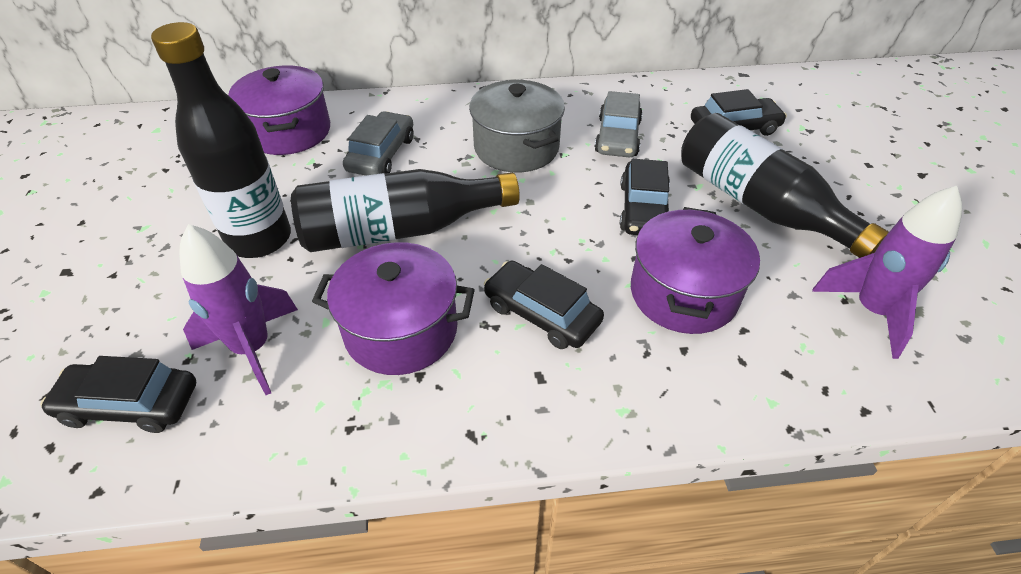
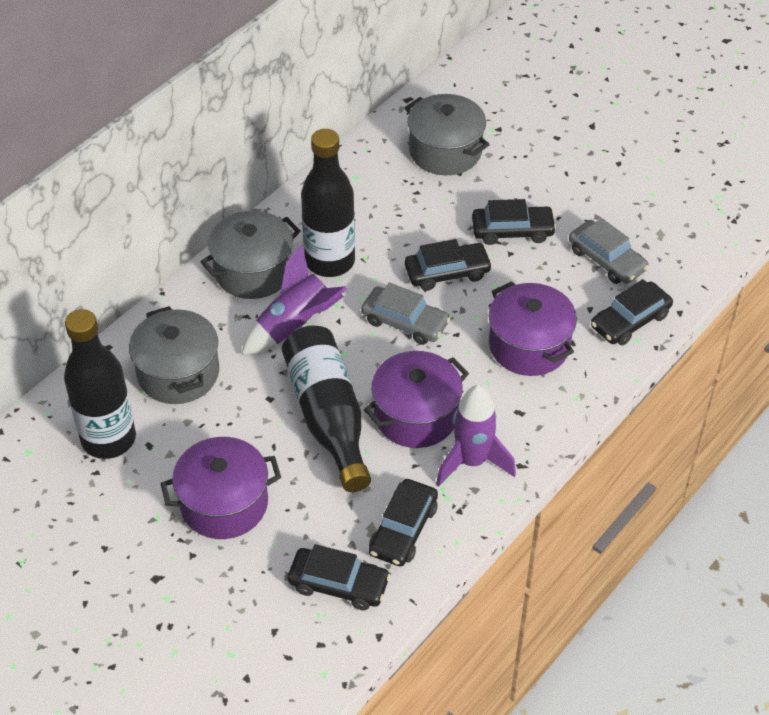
black car: [40,356,196,433] [484,261,604,349] [620,159,670,235] [691,89,787,136] = 4 -> [288,544,391,610] [369,479,438,566] [405,239,492,291] [472,199,557,245] [591,279,673,345] = 5
grey pot: [469,80,565,172] = 1 -> [129,306,219,404] [200,210,301,299] [405,94,490,175] = 3

